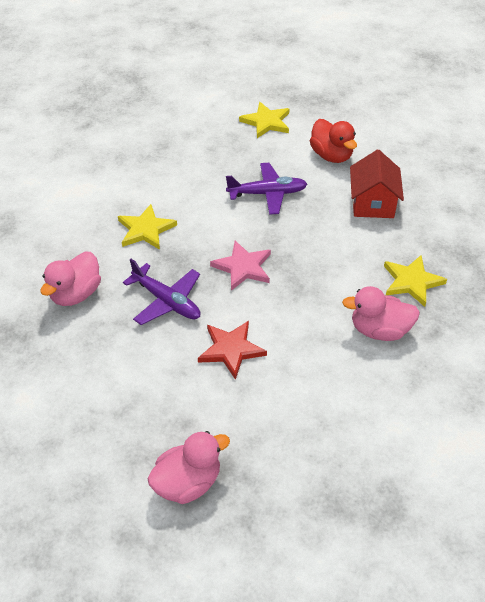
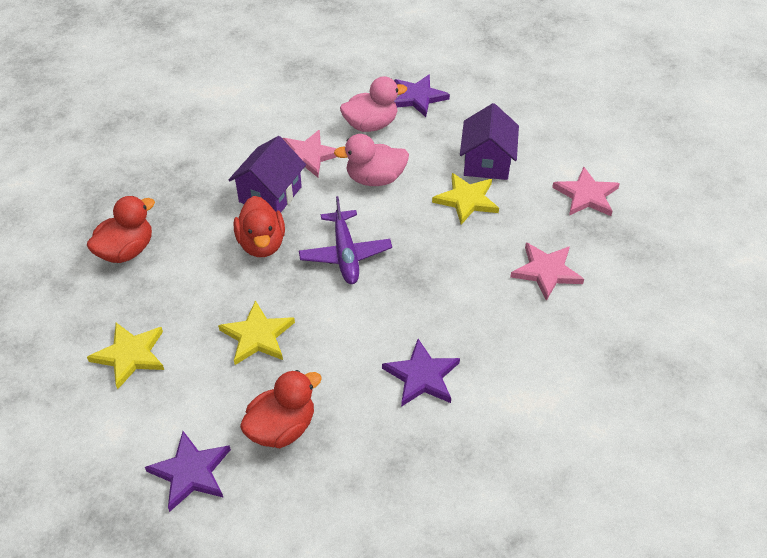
pink duck: [40,252,101,306] [147,431,230,504] [342,286,420,341] = 3 -> [334,134,409,186] [340,76,407,132] = 2
pink star: [210,240,271,291] = 1 -> [282,130,337,177] [510,242,584,301] [552,167,620,216] = 3
purple house: none = 0 -> [229,136,306,212] [460,103,519,180] = 2
purple plane: [123,259,200,325] [226,163,307,215] = 2 -> [299,196,392,284] = 1
purple star: none = 0 -> [145,431,231,512] [382,339,460,407] [394,74,450,117] = 3
red duck: [310,119,357,163] = 1 -> [87,196,155,263] [234,196,285,257] [240,370,322,448] = 3
red house: [350,149,404,218] = 1 -> none = 0
red star: [198,321,267,380] = 1 -> none = 0

